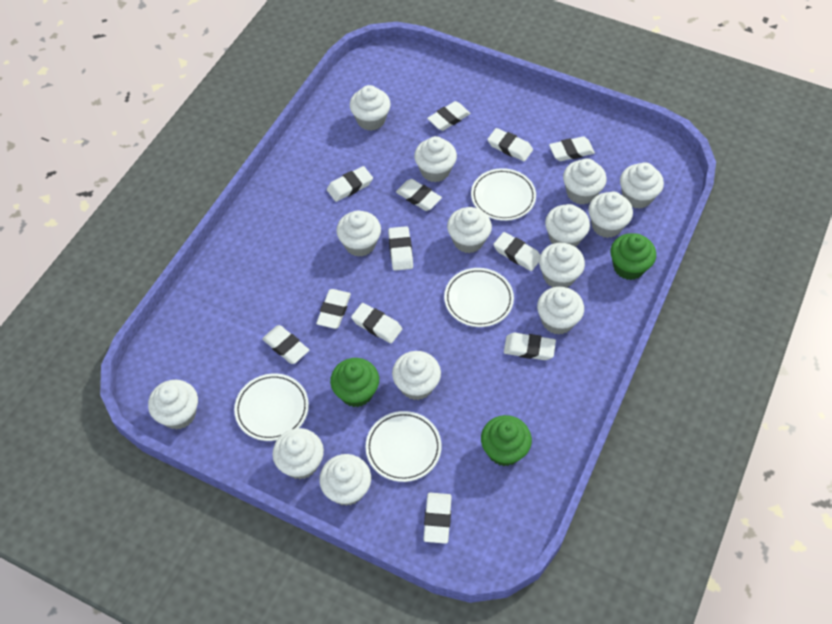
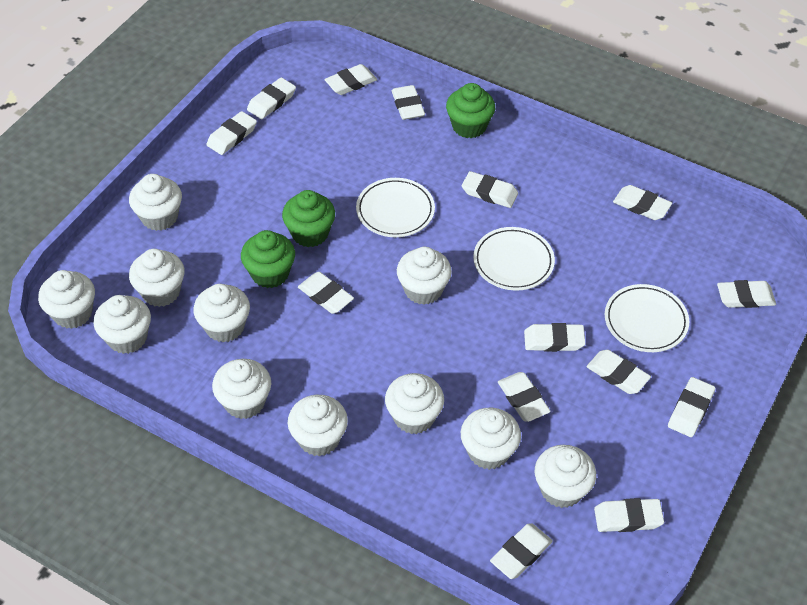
white cupcake: [148,380,198,430] [272,428,324,479] [319,454,371,506] [336,210,381,257] [350,85,391,131] [392,351,441,400] [414,136,457,182] [447,207,492,253] [537,287,584,335] [539,243,585,288] [545,204,590,247] [563,158,607,205] [588,192,633,238] [620,162,664,209] = 14 -> [38,270,95,329] [94,295,151,354] [129,174,182,231] [129,249,185,307] [193,284,250,343] [212,359,271,419] [288,395,348,456] [385,373,444,434] [397,247,452,305] [461,408,521,470] [535,445,596,508] = 11
white eraser: [262,325,309,364] [316,289,351,329] [327,166,373,202] [351,303,402,343] [388,226,413,271] [396,179,442,211] [423,493,452,544] [427,101,471,131] [487,128,533,162] [493,232,540,271] [504,333,556,360] [549,136,595,161] = 12 -> [207,111,257,155] [247,77,296,119] [298,272,354,314] [325,64,377,95] [392,85,425,120] [462,171,518,208] [490,523,553,579] [498,372,550,422] [524,323,585,352] [587,350,651,394] [594,498,664,532] [613,185,672,220] [668,377,715,437] [717,280,776,308] = 14
white plate: [234,374,309,441] [366,411,441,482] [444,268,514,327] [471,168,536,221] = 4 -> [356,178,435,237] [473,227,555,291] [605,284,689,352] = 3

